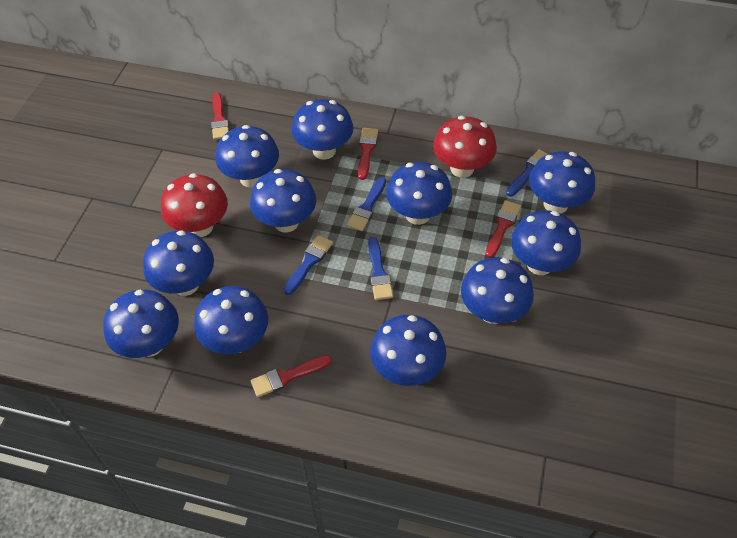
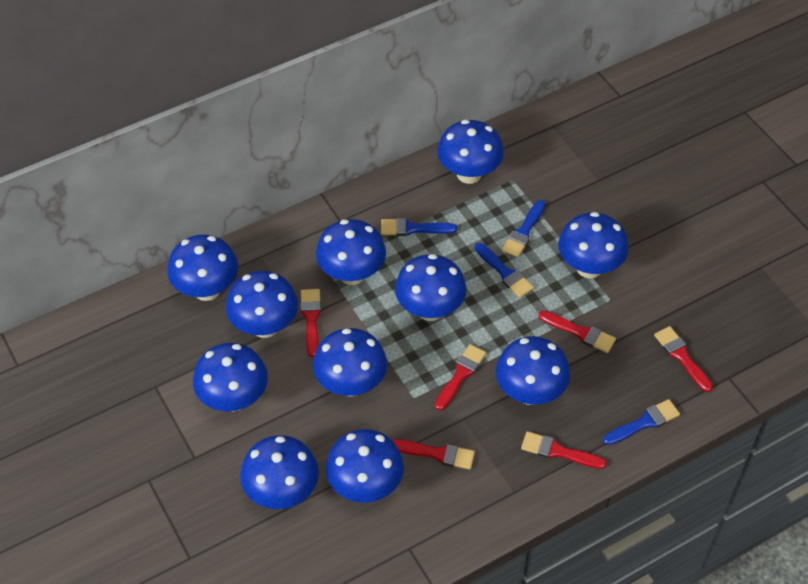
red brush: [211,92,229,140] [251,355,332,397] [358,128,378,180] [486,200,521,258] = 4 -> [300,289,321,357] [392,439,475,470] [435,344,486,411] [521,431,607,469] [539,311,616,353] [654,326,713,392] = 6
red mushroom: [161,173,228,237] [433,116,497,178] = 2 -> none = 0

